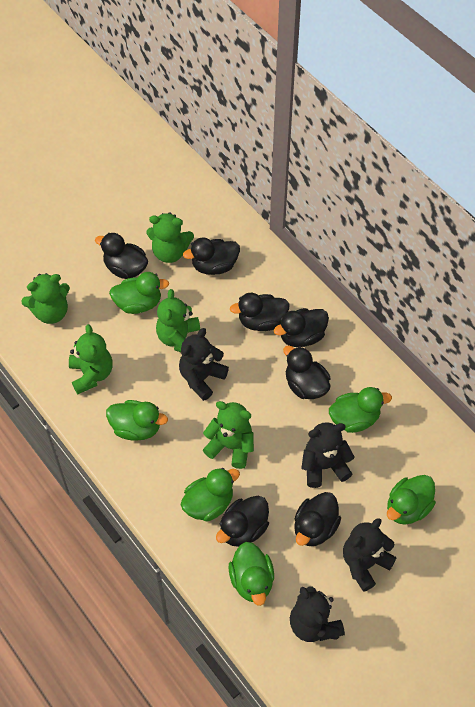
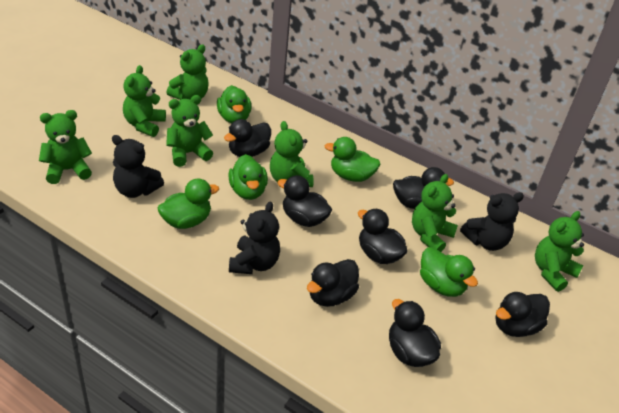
black teddy bear: [179,328,229,401] [290,586,345,642] [301,422,354,488] [343,518,397,592] = 4 -> [112,135,164,198] [229,202,280,274] [460,192,524,251] = 3
green duck: [106,400,168,440] [109,272,169,314] [181,468,240,522] [229,542,274,606] [329,387,392,433] [387,475,436,525] = 6 -> [158,178,219,229] [217,85,252,123] [228,154,268,200] [324,137,381,182] [420,247,478,297] = 5
green teddy bear: [21,273,70,324] [69,324,113,394] [146,212,194,263] [156,289,200,352] [203,401,254,469] = 5 -> [39,110,92,184] [123,65,166,137] [166,95,213,167] [167,45,209,100] [270,121,314,187] [412,174,458,252] [535,211,584,292] = 7

